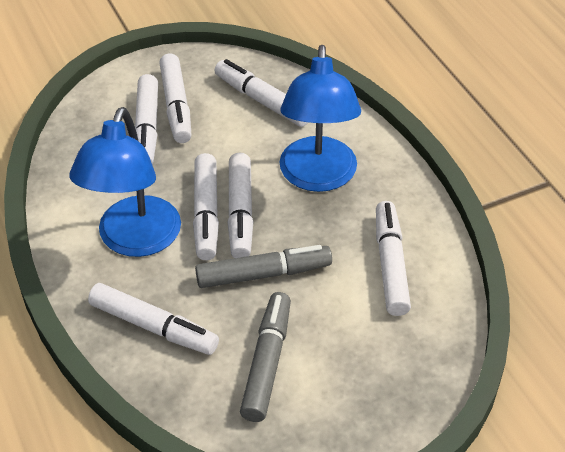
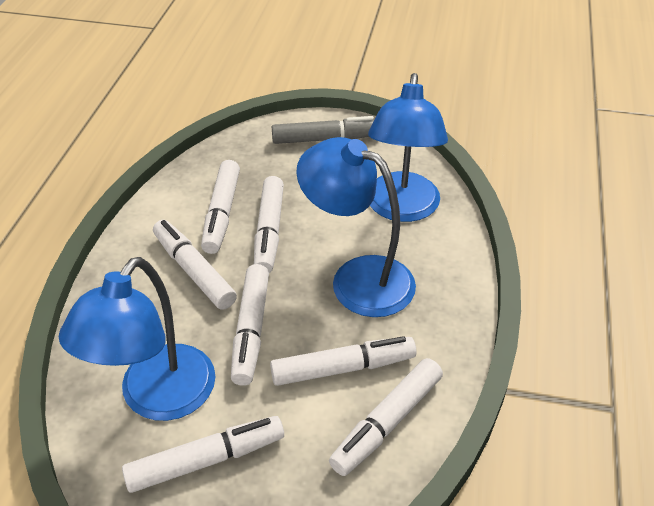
blue lamp: [70,107,181,257] [279,45,361,192] = 2 -> [59,257,216,421] [296,137,416,317] [368,73,448,222] = 3
grey marker: [195,245,332,288] [240,292,291,422] = 2 -> [272,116,374,144] = 1

